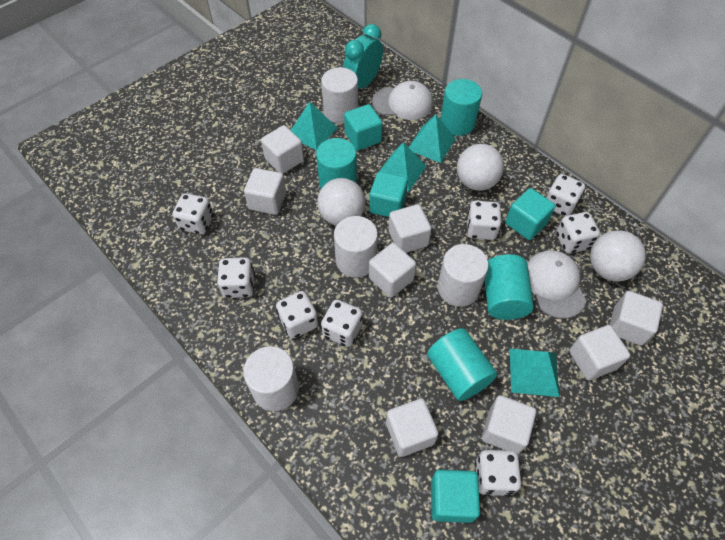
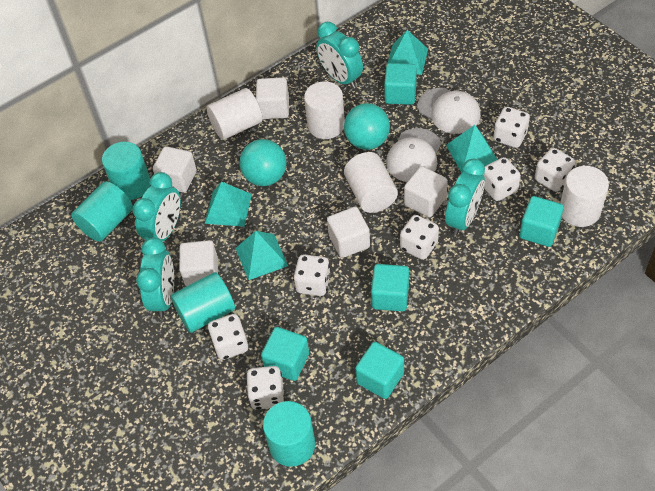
turquoise ball: none = 0 -> [240,139,287,186] [344,103,390,150] = 2
turquoise clock: [343,24,383,88] = 1 -> [133,172,181,242] [136,238,174,318] [316,22,363,89] [445,159,485,236] = 4
turquoise cube: [344,104,382,151] [369,171,408,217] [431,470,480,523] [505,188,556,240] = 4 -> [261,327,309,381] [355,342,404,399] [371,264,409,311] [384,63,417,105] [520,196,564,247] = 5
white ball: [317,178,365,226] [457,144,504,191] [590,230,646,281] = 3 -> none = 0
white cube: [244,168,286,215] [261,125,304,174] [369,243,416,298] [386,398,439,457] [388,204,431,253] [482,395,536,454] [569,325,630,380] [610,291,663,346] = 8 -> [153,146,197,193] [179,240,218,287] [256,77,289,119] [327,207,370,258] [404,166,448,218] = 5
white dice: [173,193,214,234] [217,257,255,298] [276,291,318,338] [321,300,363,347] [467,201,501,240] [475,450,521,497] [546,174,585,217] [556,212,600,254] = 8 -> [208,314,248,360] [246,366,285,410] [293,254,331,296] [400,215,439,260] [483,157,521,201] [493,107,530,148] [535,148,575,192] = 7

